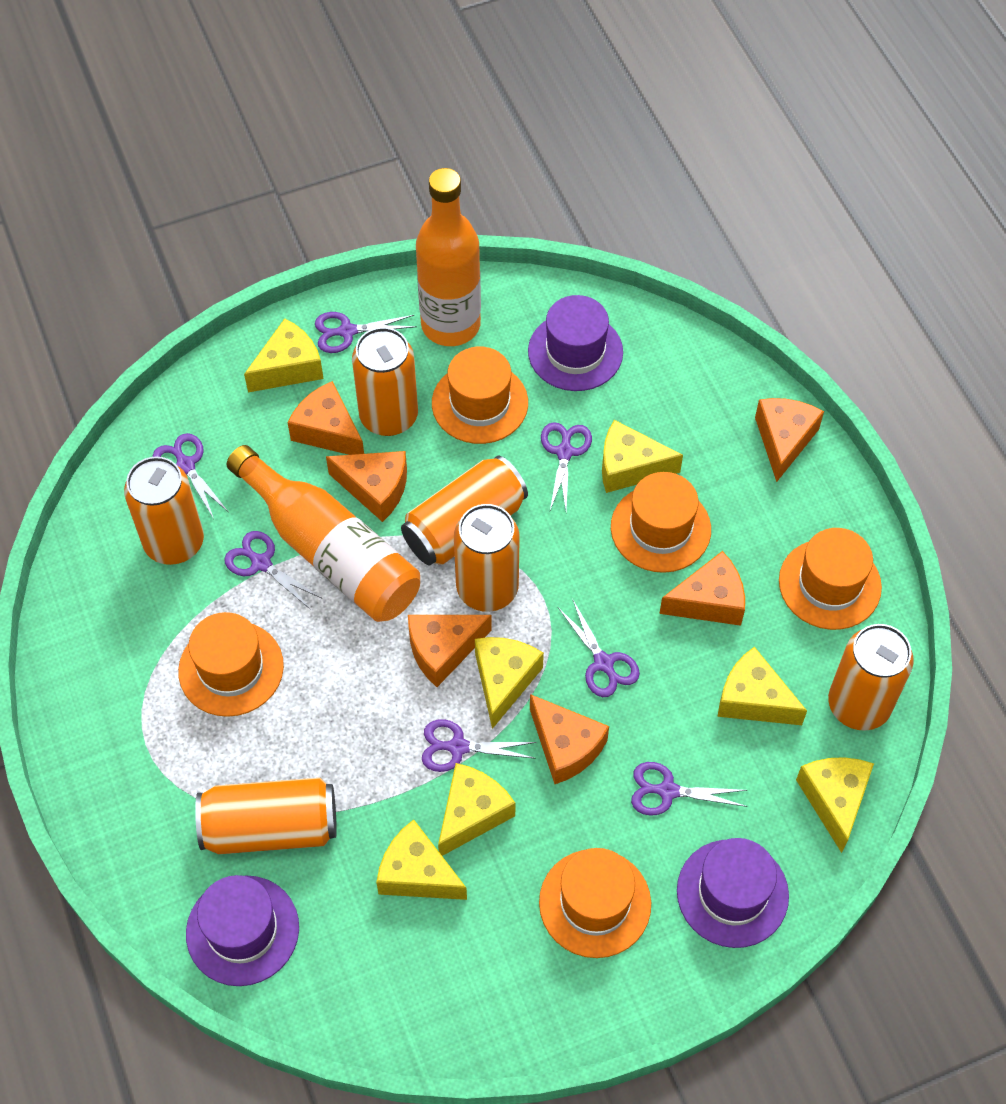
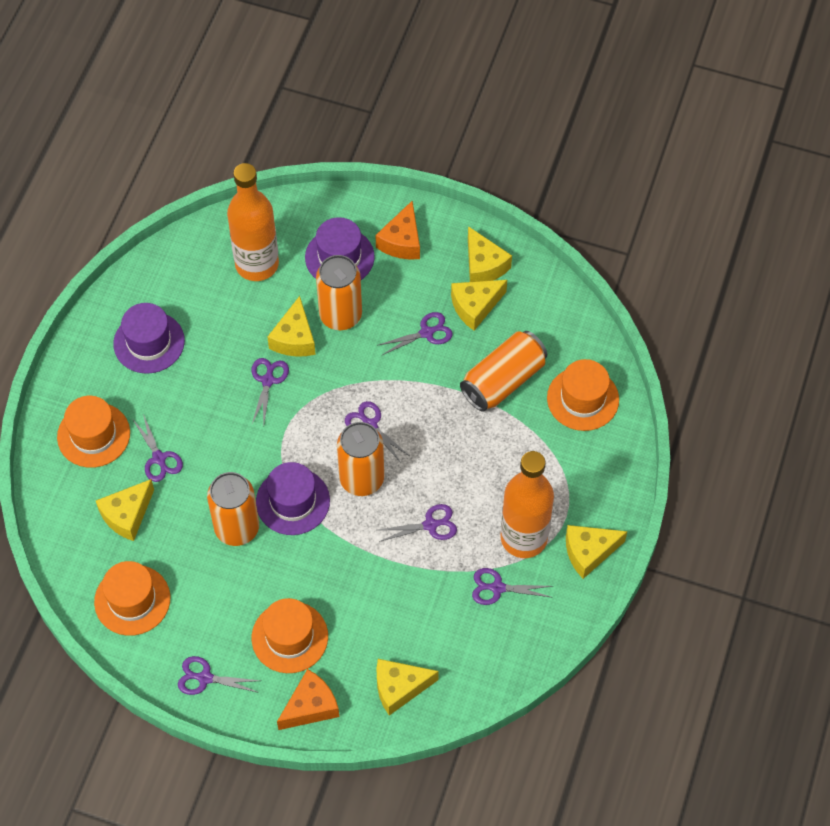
orange can: [124,457,204,565] [195,778,337,854] [352,327,418,436] [401,456,528,565] [454,504,520,612] [828,624,914,731] = 6 -> [207,472,259,546] [316,255,362,330] [337,422,384,496] [460,331,547,412] = 4
orange cheese: [288,381,364,455] [326,451,407,522] [408,615,492,687] [530,694,609,784] [659,551,745,626] [755,398,824,482] = 6 -> [277,669,339,730] [376,201,420,260] = 2
orange hat: [178,612,284,717] [432,347,528,444] [539,848,651,958] [611,472,711,573] [779,528,882,630] = 5 -> [57,396,130,468] [94,561,170,636] [252,598,328,673] [547,359,619,431] = 4
yellow cheese: [244,319,324,392] [376,819,467,900] [438,763,516,856] [475,637,544,729] [602,420,683,493] [717,647,807,725] [796,757,874,853] = 7 -> [96,479,154,541] [267,296,316,357] [377,659,439,716] [451,280,507,331] [468,226,512,282] [566,525,627,579] = 6

